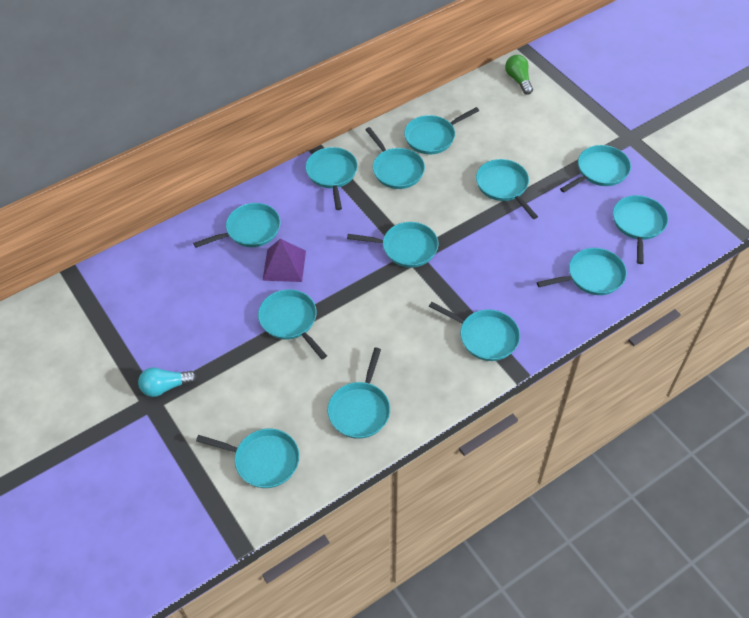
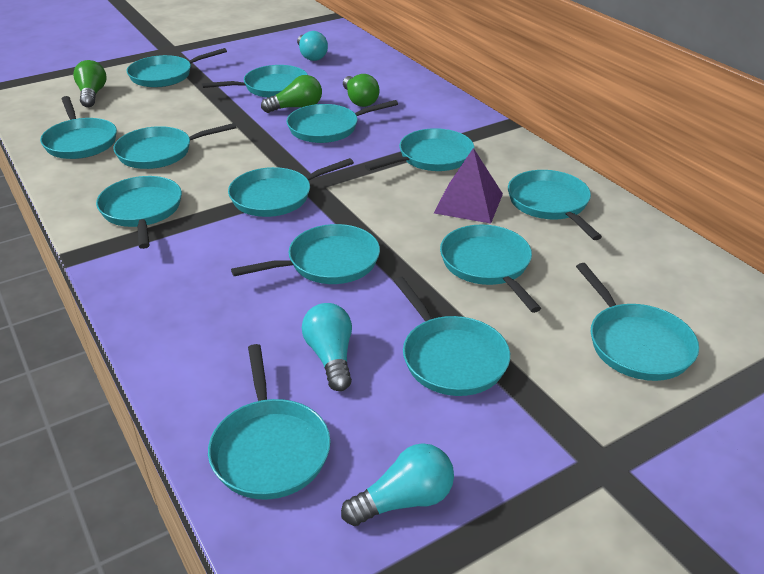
green light bulb: [505,55,533,95] = 1 -> [73,60,106,107] [261,75,322,113] [343,74,380,107] = 3
turquoise light bulb: [138,367,197,397] = 1 -> [297,31,328,61] [302,303,352,391] [341,443,454,526] = 3
turquoise pan: [193,203,281,248] [196,429,300,488] [258,289,327,359] [305,147,358,210] [328,348,390,439] [347,222,438,268] [365,127,425,189] [404,107,479,154] [429,302,520,361] [476,159,538,219] [537,248,627,295] [560,145,631,193] [613,195,668,264] = 13 -> [40,96,117,159] [96,176,182,249] [113,123,237,169] [127,48,227,87] [202,65,308,98] [208,344,331,500] [228,158,354,217] [231,224,380,284] [286,100,398,143] [365,128,475,171] [394,277,510,396] [440,225,541,313] [508,170,602,240] [576,263,699,381] = 14

